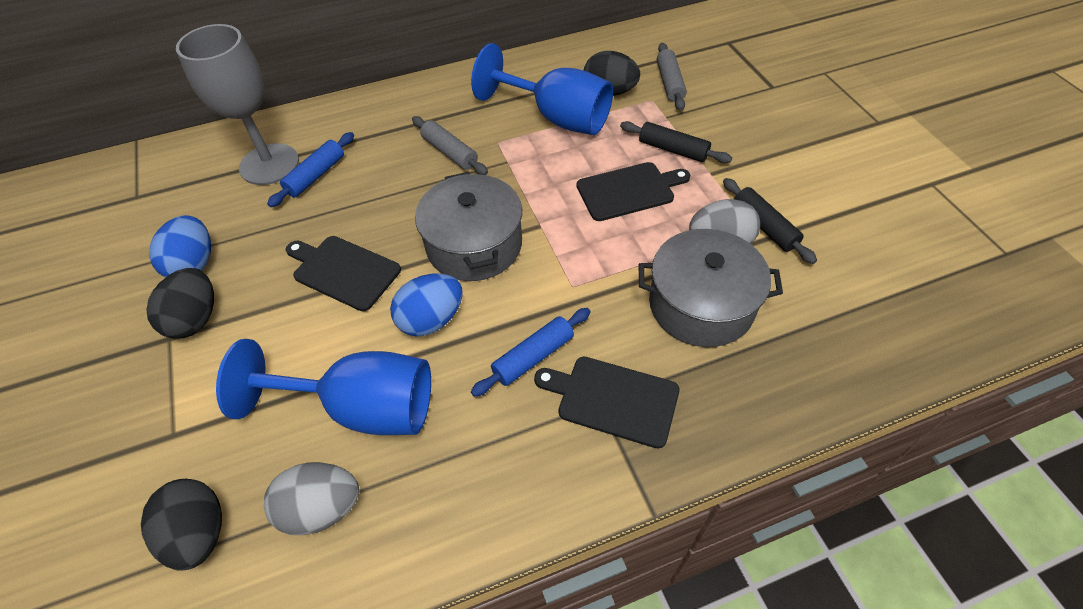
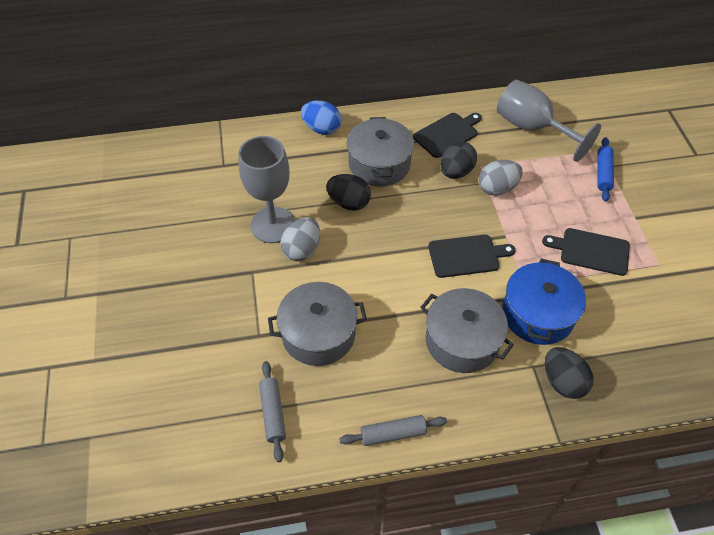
black rolling pin: [620,121,732,163] [723,178,817,264] = 2 -> none = 0
blue egg: [149,215,211,277] [390,273,463,337] = 2 -> [301,101,341,135] = 1
blue goblet: [216,339,431,435] [471,43,613,135] = 2 -> none = 0
blue pot: none = 0 -> [502,259,586,345] = 1
blue rolling pin: [267,132,354,207] [471,308,591,397] = 2 -> [598,137,614,202] = 1
grey goblet: [176,24,299,185] = 1 -> [238,136,295,243] [497,80,601,162] = 2
grey pot: [415,172,522,281] [639,229,783,347] = 2 -> [268,282,367,366] [347,117,414,187] [420,288,514,373] = 3

